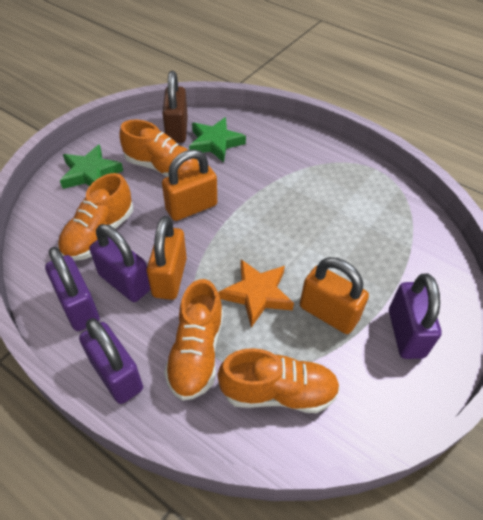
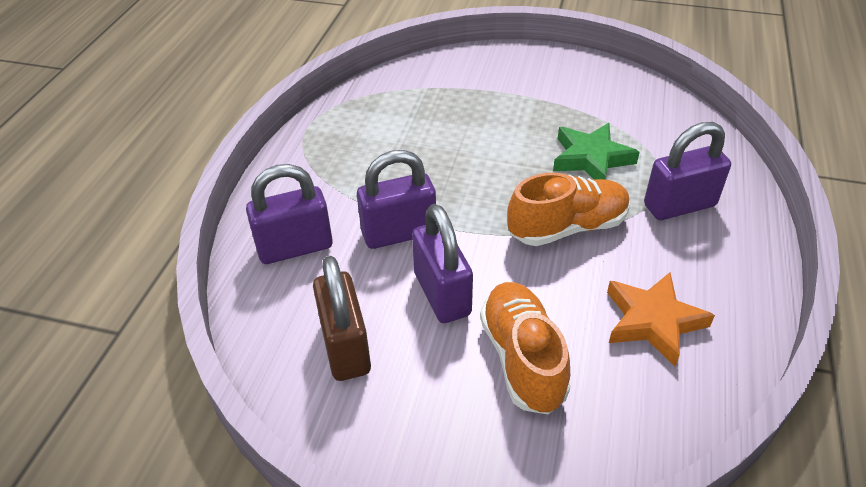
green star: [60,144,123,189] [189,117,246,163] = 2 -> [553,123,640,180] = 1
orange padlock: [147,216,187,300] [162,149,217,221] [300,257,369,334] = 3 -> none = 0
orange shoe: [58,173,133,261] [119,119,199,177] [164,279,223,401] [218,348,340,413] = 4 -> [480,282,570,414] [507,172,630,246] = 2

